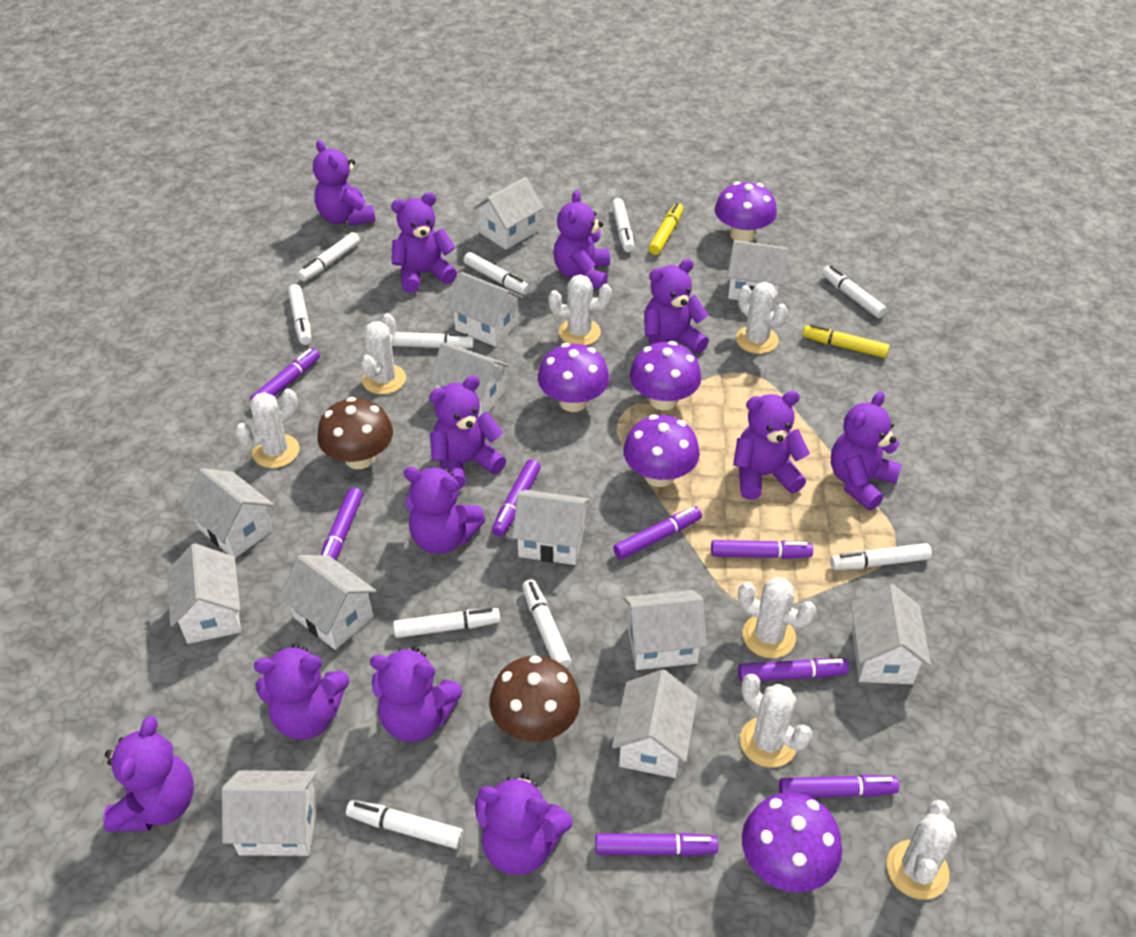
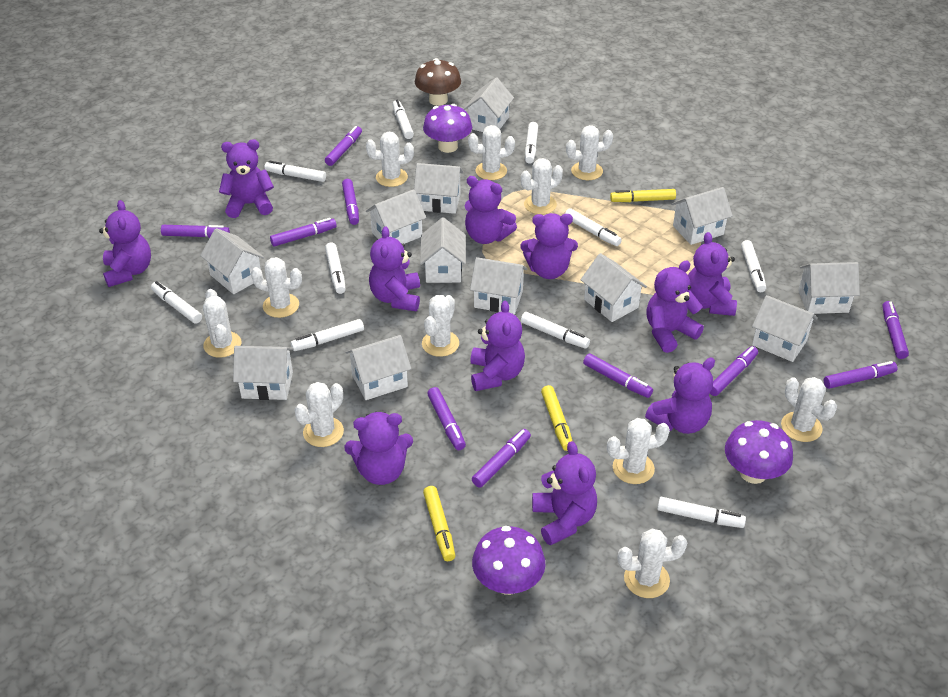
brown mushroom: [317,397,393,469] [489,655,580,742] = 2 -> [415,58,461,106] = 1
purple marker: [250,348,320,400] [321,487,363,560] [492,459,541,537] [596,833,718,856] [613,506,702,560] [711,540,813,559] [738,658,849,682] [779,775,899,797] = 8 -> [161,225,230,238] [270,218,337,247] [325,126,362,166] [342,179,359,225] [427,387,466,450] [472,429,531,488] [583,353,653,398] [710,346,758,396] [824,361,898,389] [882,301,909,359] = 10
purple mushroom: [538,343,609,412] [623,415,700,487] [630,341,701,410] [715,181,777,242] [742,792,842,892] = 5 -> [423,104,472,153] [472,526,545,595] [725,420,793,484] = 3
purple teddy bear: [103,716,194,832] [254,644,349,740] [313,140,376,226] [370,646,463,742] [391,192,457,293] [404,467,486,554] [429,376,506,489] [475,773,573,875] [554,190,610,289] [644,259,709,353] [733,391,810,500] [831,391,902,510] = 12 -> [99,200,151,287] [219,139,274,218] [344,412,413,485] [369,226,420,311] [465,176,517,244] [470,301,525,391] [521,213,578,279] [532,441,597,546] [645,358,715,434] [646,261,704,353] [688,232,737,316] = 11
white cactus: [235,389,300,468] [361,313,406,394] [548,274,612,345] [736,282,788,354] [738,577,817,658] [740,674,812,768] [886,800,957,899] = 7 -> [203,289,241,358] [251,257,302,318] [294,382,344,447] [366,132,414,187] [422,295,459,357] [468,125,515,180] [521,158,563,215] [566,125,613,180] [607,418,670,484] [618,528,687,598] [781,377,837,442] = 11
yellow marker: [649,203,683,255] [803,324,890,358] = 2 -> [423,486,455,561] [541,385,572,451] [610,189,676,202] = 3

